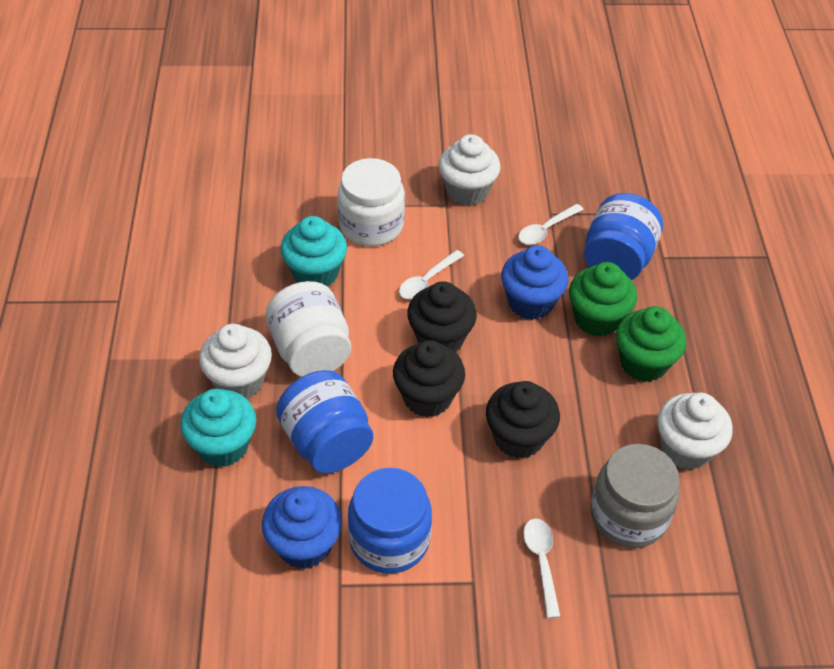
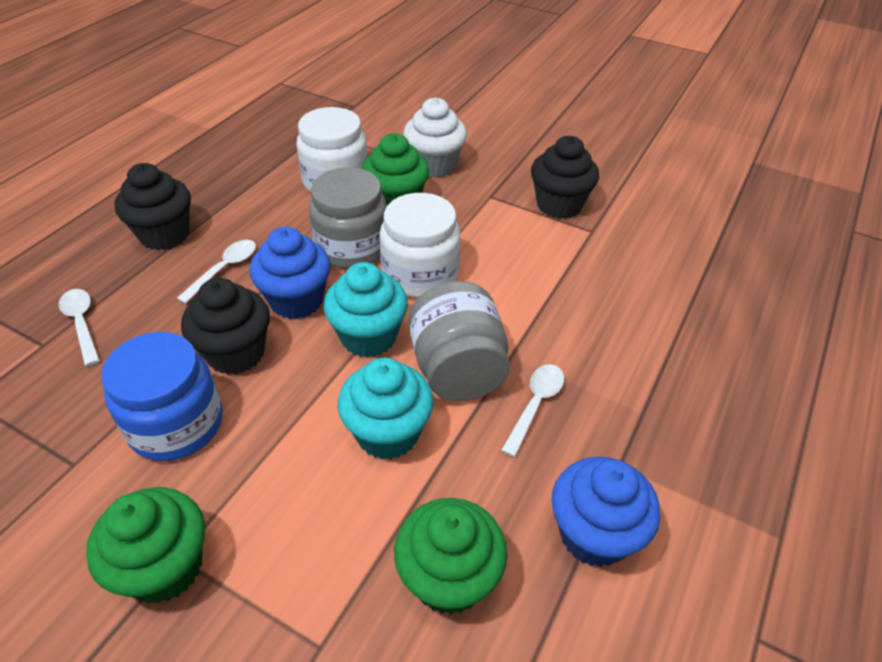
blue jar: [276,370,373,473] [348,467,432,574] [584,193,663,280] = 3 -> [101,332,222,461] = 1
green cupcake: [569,262,637,337] [616,306,686,382] = 2 -> [86,487,205,603] [362,133,429,205] [394,498,507,615] = 3
grey jar: [590,444,680,548] = 1 -> [309,167,387,269] [408,281,510,401] = 2
white cupcake: [199,324,272,399] [439,134,501,206] [657,393,733,470] = 3 -> [403,97,467,178] = 1

